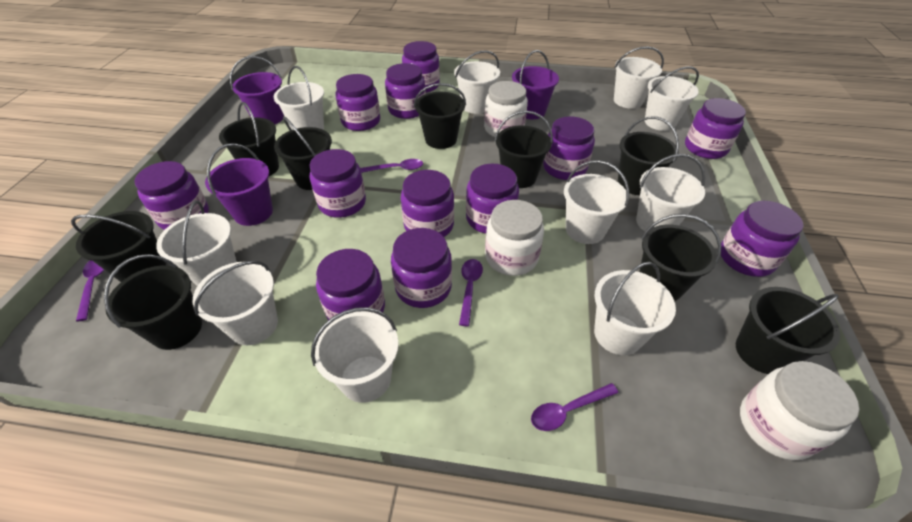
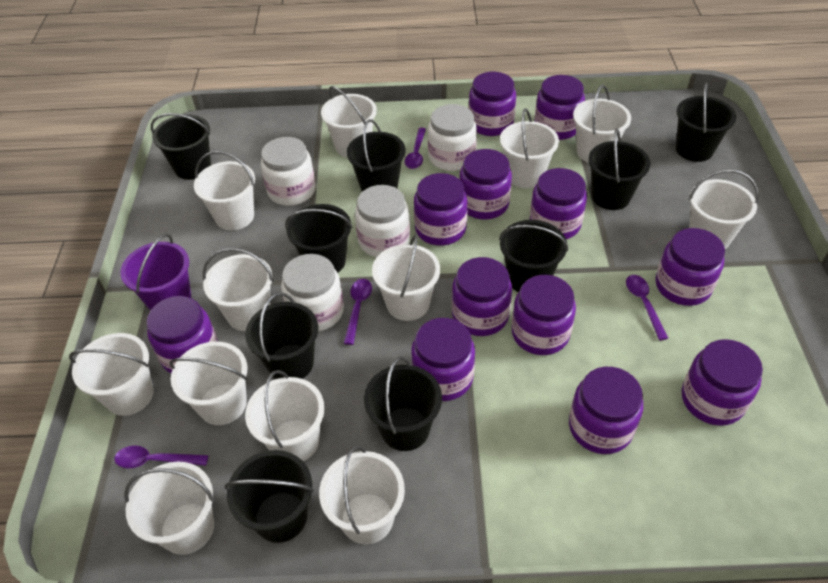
purple bucket: [205,143,273,226] [230,56,284,124] [512,50,559,119] = 3 -> [120,234,191,311] = 1
white bucket: [156,201,237,286] [193,261,278,345] [274,66,324,130] [311,307,399,403] [454,50,500,114] [564,160,629,244] [594,262,676,355] [614,46,664,109] [636,154,705,231] [645,66,699,131] = 10 -> [69,333,154,416] [124,462,214,555] [170,341,248,425] [194,151,255,231] [203,248,273,331] [245,370,325,461] [319,445,405,544] [321,86,377,157] [372,235,440,321] [500,108,559,188] [573,85,631,163] [689,169,759,249] = 12
white jar: [484,81,528,137] [485,200,544,276] [740,361,859,460] = 3 -> [261,137,316,206] [281,254,344,331] [355,185,410,257] [428,104,477,171] = 4

